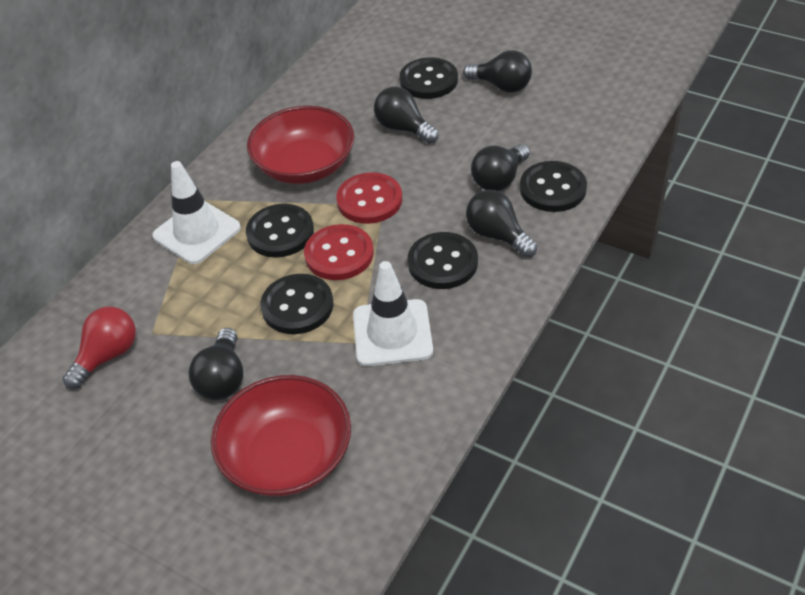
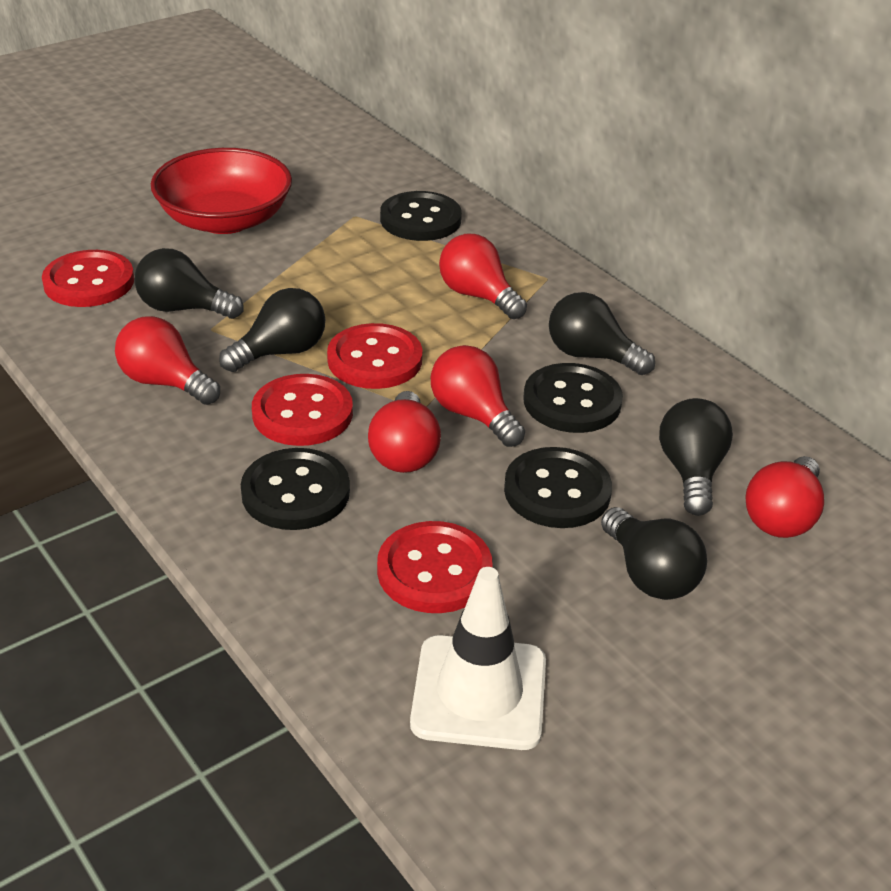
black button: [246,204,314,257] [260,274,333,334] [399,57,458,99] [407,232,478,289] [520,161,587,212] = 5 -> [240,448,350,530] [380,191,462,241] [504,447,612,528] [523,363,623,433] = 4
red bowl: [211,375,351,497] [247,106,354,184] = 2 -> [151,148,292,234] = 1
red button: [304,224,374,280] [336,172,403,224] = 2 -> [42,250,134,307] [252,374,353,446] [327,323,422,389] [377,521,493,613] = 4
red light bulb: [63,306,136,389] = 1 -> [115,316,220,405] [368,391,441,473] [431,345,525,447] [439,233,527,319] [745,456,824,538] = 5
white traffic cone: [152,161,241,264] [353,261,433,366] = 2 -> [410,567,546,750] = 1

